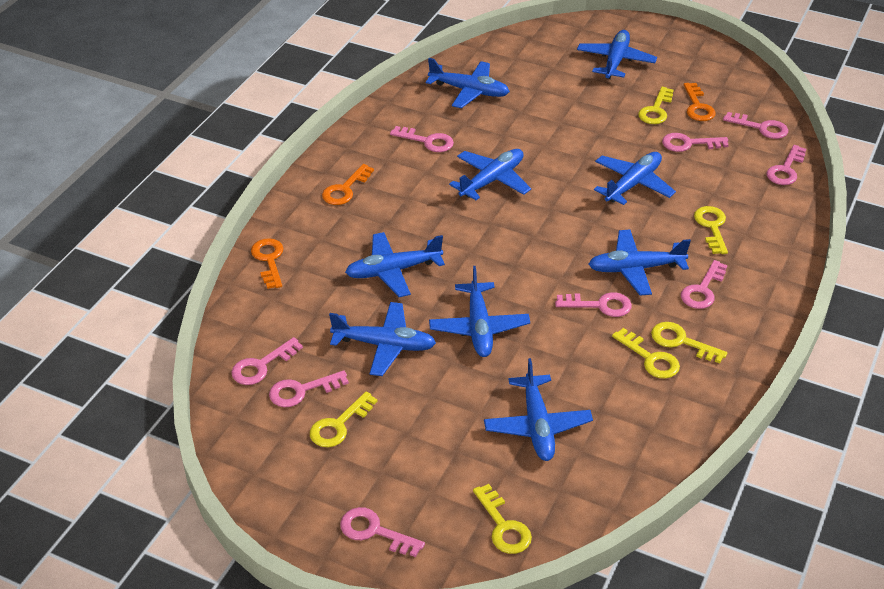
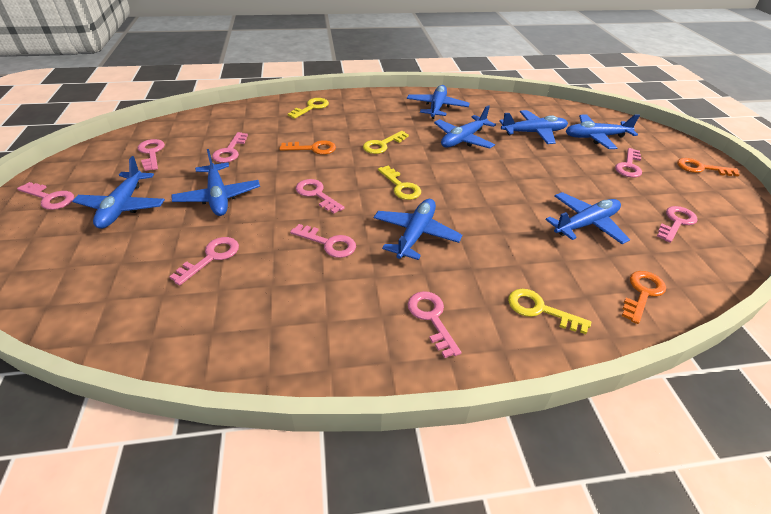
blue plane: [329,302,436,376] [345,232,445,297] [426,58,510,108] [429,266,530,357] [449,149,531,200] [484,358,593,461] [577,30,657,79] [588,230,691,296] [594,152,676,205] = 9 -> [72,156,165,229] [171,149,260,216] [374,199,462,260] [407,85,470,119] [434,105,496,149] [499,110,568,144] [545,192,630,244] [566,114,640,149] = 8
yellow key: [310,391,378,447] [473,484,532,554] [612,328,680,379] [638,87,674,124] [651,322,727,363] [694,206,728,254] = 6 -> [288,98,329,119] [363,131,409,154] [378,166,421,200] [508,289,591,334] = 4

